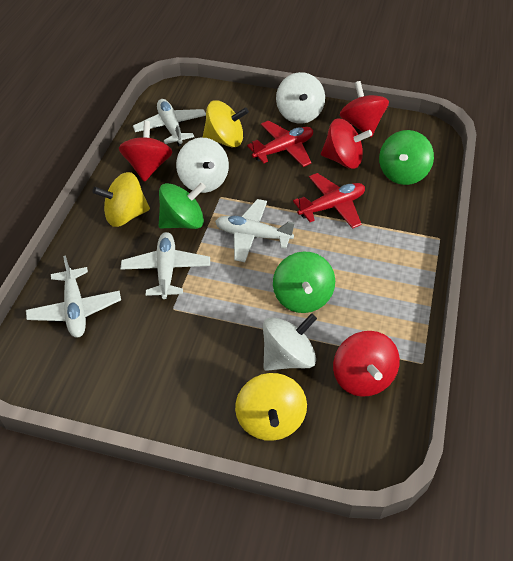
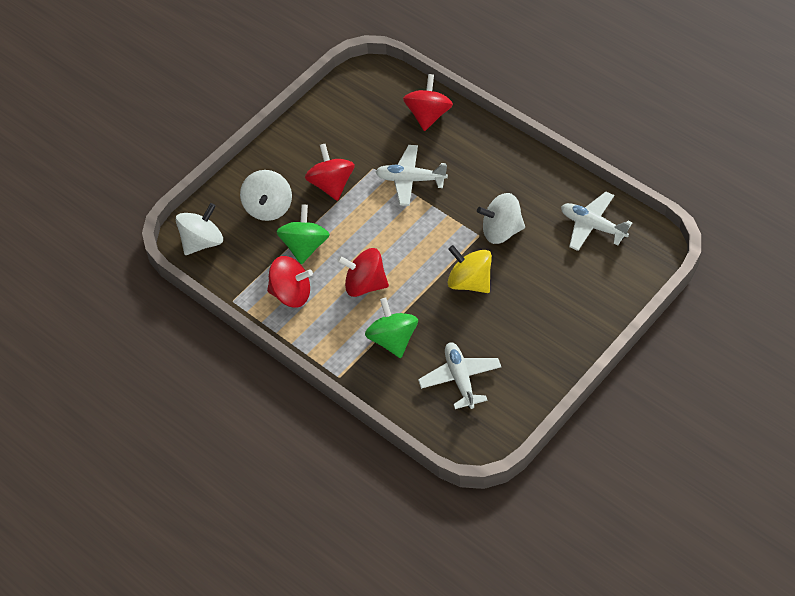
green spinning top: [159,182,206,229] [273,252,335,313] [379,130,434,185] = 3 -> [276,204,330,264] [365,297,418,358] = 2
red plane: [247,120,313,167] [293,173,365,229] = 2 -> none = 0
white plane: [26,256,121,338] [121,232,210,299] [133,99,206,146] [215,199,295,262] = 4 -> [376,145,448,206] [418,342,501,409] [561,192,632,251] = 3
yellow spinning top: [92,172,150,227] [203,100,249,147] [235,373,307,441] = 3 -> [447,245,492,293] = 1

